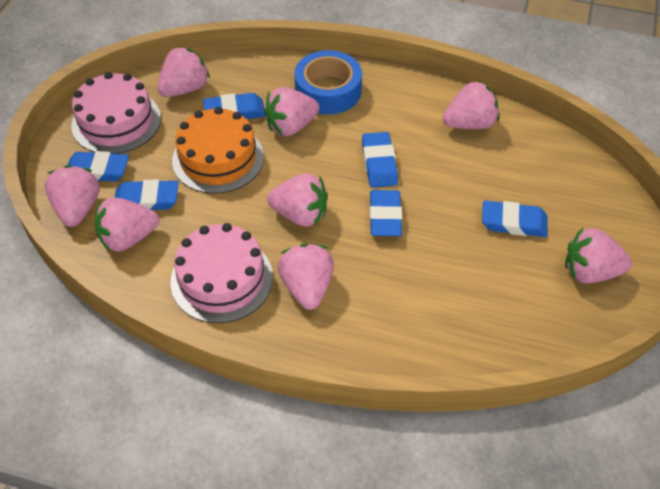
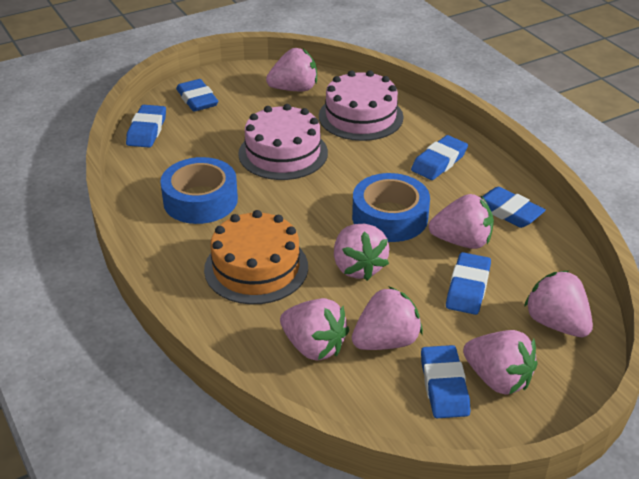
blue tape: [294,50,362,114] = 1 -> [160,157,238,224] [352,173,430,242] = 2
pink strawberry: [45,165,100,227] [95,198,159,252] [157,46,210,97] [264,87,320,136] [267,174,328,227] [277,244,334,310] [443,80,499,129] [565,228,632,284] = 8 -> [266,48,317,91] [280,298,349,361] [334,224,389,281] [352,287,423,350] [429,194,494,249] [463,330,538,394] [524,271,593,337] = 7

